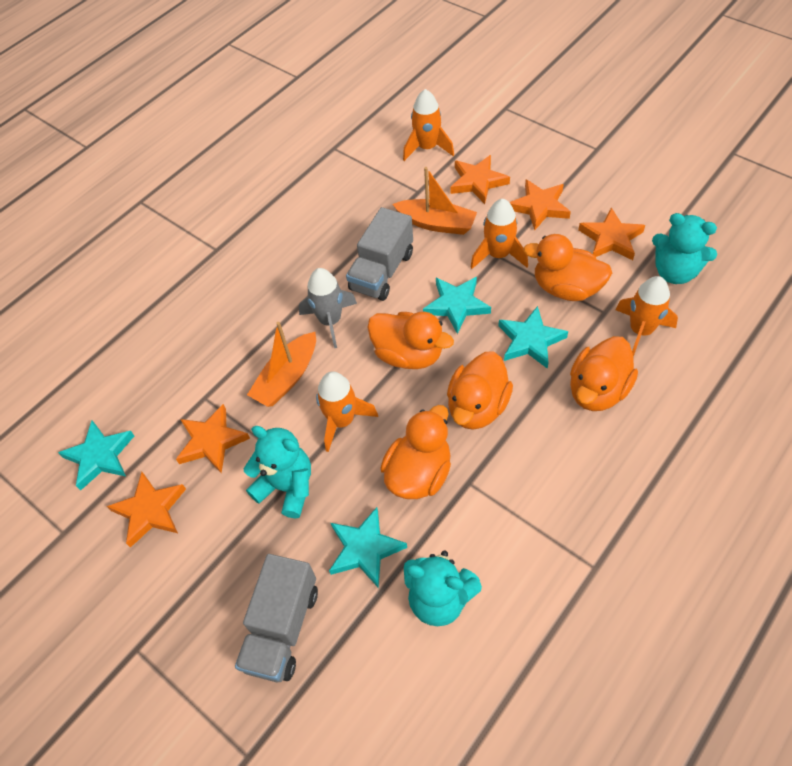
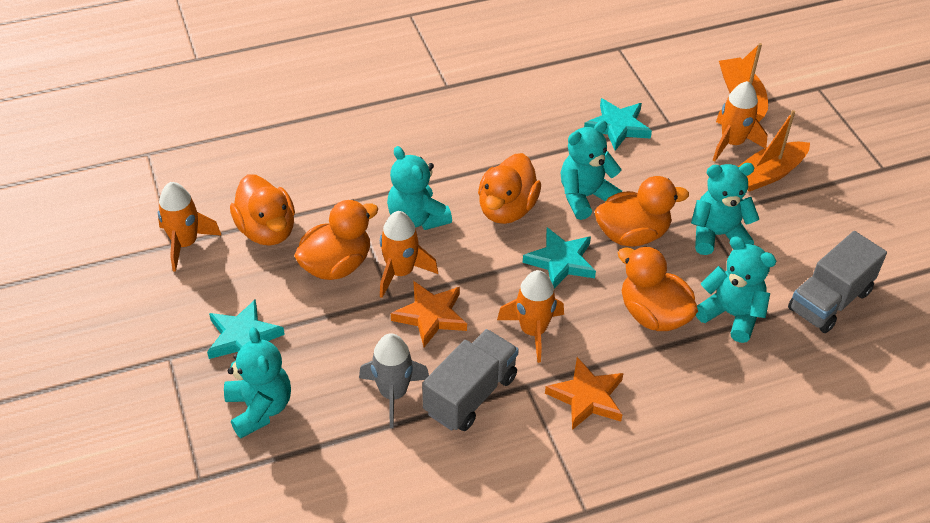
orange star: [107,472,186,548] [176,404,250,474] [450,155,510,204] [509,179,571,230] [578,207,645,260] = 5 -> [391,281,467,347] [545,357,624,430] = 2
turquoise star: [58,421,134,491] [329,507,407,588] [423,277,491,334] [498,306,568,369] = 4 -> [207,300,285,359] [523,228,596,288] [584,98,652,151] = 3
turquoise teddy bear: [244,426,311,518] [404,550,482,626] [652,213,717,284] = 3 -> [224,327,291,438] [387,146,452,230] [560,120,622,220] [691,163,759,255] [696,236,776,343] = 5

